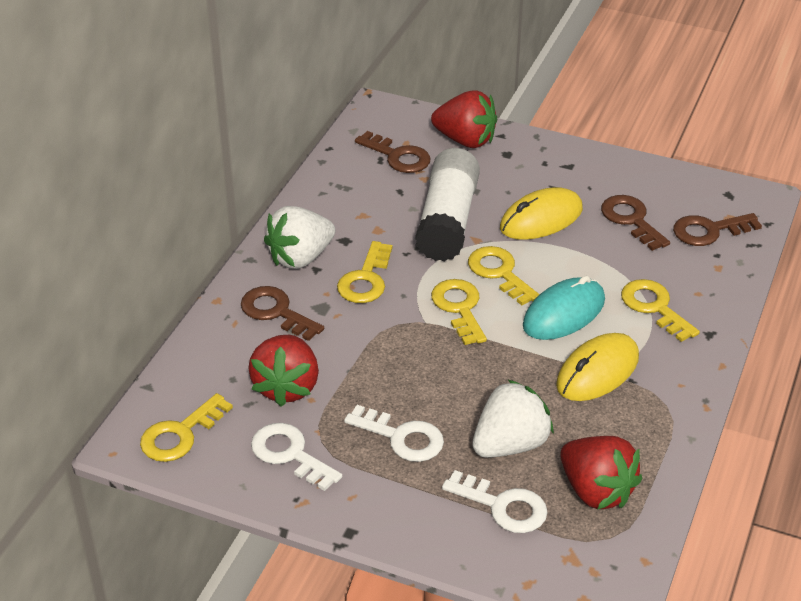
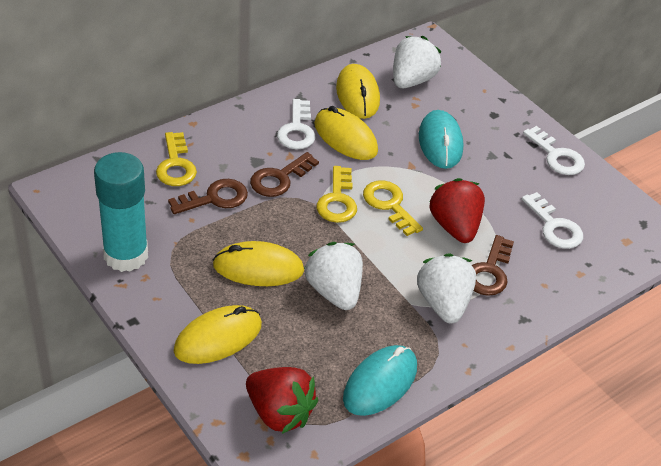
brown key: [241,286,324,341] [355,131,431,173] [601,195,670,251] [673,213,762,246] = 4 -> [168,179,248,214] [250,152,319,197] [472,235,514,296] = 3
red strawberry: [248,335,319,407] [431,90,497,148] [560,436,642,510] = 3 -> [246,367,318,434] [429,178,485,243] = 2
turquoise glue stick: none = 0 -> [94,152,148,272] = 1
turquoise mouse: [523,276,605,340] = 1 -> [343,345,417,416] [419,110,463,169] = 2
white glue stick: [415,148,480,262] = 1 -> none = 0
white strawberry: [264,206,335,269] [472,379,554,458] = 2 -> [304,242,363,310] [393,36,441,88] [417,253,476,323] = 3
yellow key: [140,393,233,462] [337,241,393,303] [431,279,487,345] [468,246,540,305] [621,279,700,342] = 5 -> [156,132,197,186] [317,166,357,223] [363,180,423,236] = 3
yellow mouse: [500,187,583,240] [556,333,639,401] = 2 -> [174,305,262,364] [213,241,304,286] [314,106,378,160] [336,64,380,119] = 4

